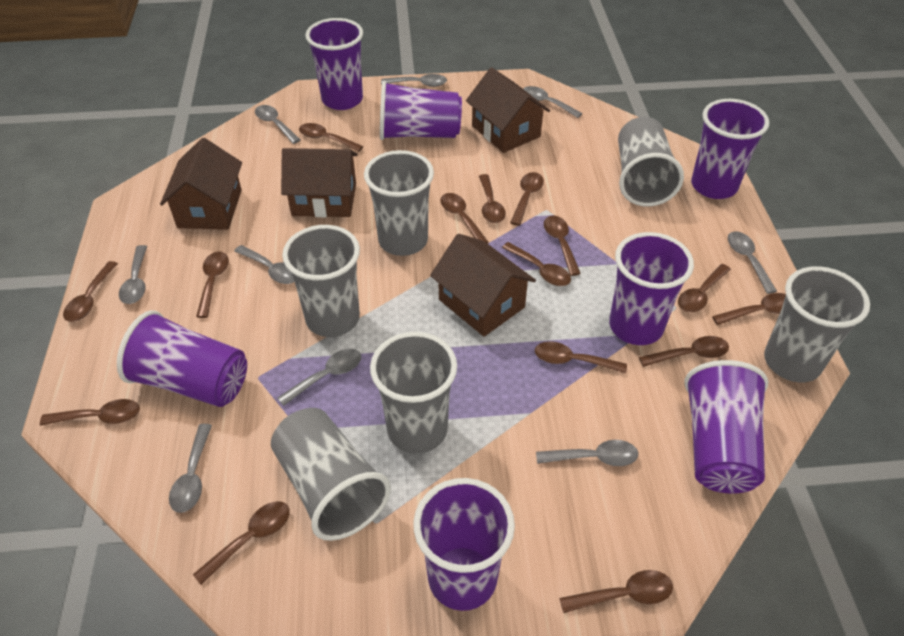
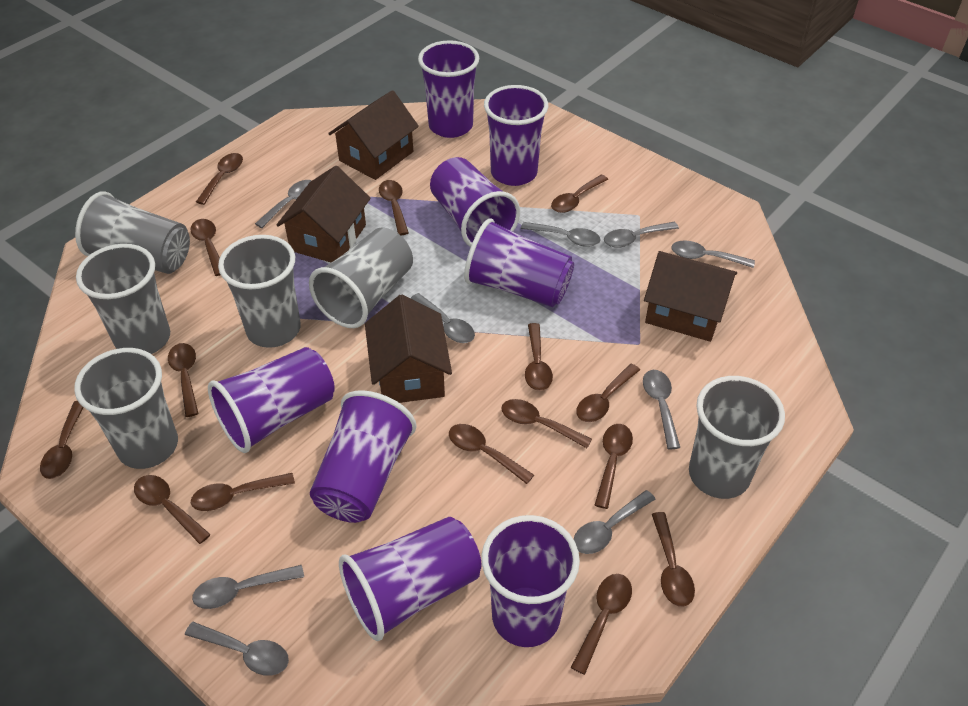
purple cup: [117,310,247,407] [306,18,363,110] [380,81,462,140] [413,478,515,611] [609,232,694,345] [684,360,768,494] [691,99,769,199] = 7 -> [208,347,335,453] [310,390,417,523] [339,517,482,641] [418,40,479,138] [430,157,520,247] [464,218,574,307] [481,515,580,647] [484,85,548,186] = 8

